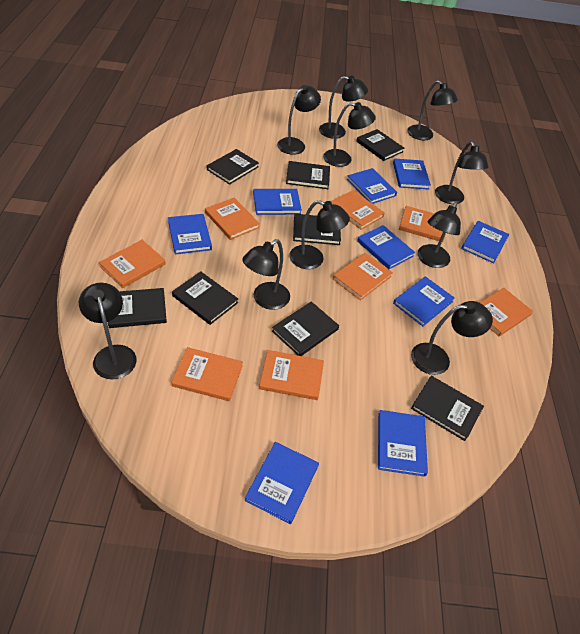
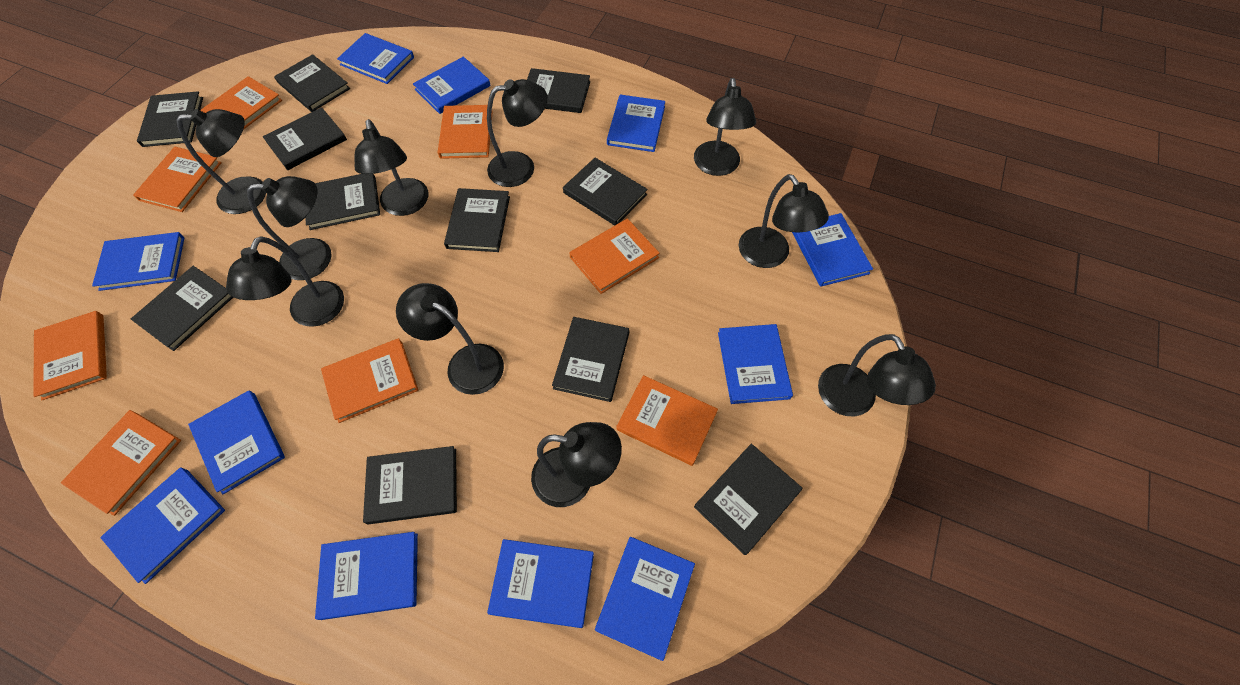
black book: [108,288,167,328] [172,271,238,325] [207,149,259,185] [272,302,339,356] [286,161,330,189] [293,214,341,245] [356,129,404,161] [411,376,484,441] = 8 -> [131,266,233,351] [137,91,203,147] [263,107,347,170] [274,54,350,112] [305,174,380,230] [363,446,457,524] [444,188,510,252] [527,68,590,113] [552,317,629,402] [563,158,648,226] [694,444,802,555] = 11
blue book: [168,214,212,254] [245,442,319,524] [253,189,302,215] [347,168,397,204] [357,225,415,269] [378,410,428,477] [393,158,431,189] [393,276,455,327] [462,221,509,263] = 9 -> [92,232,185,291] [100,467,225,584] [188,391,285,495] [315,532,418,620] [337,33,414,84] [413,57,491,114] [487,539,594,628] [595,537,695,661] [607,95,665,152] [718,324,793,404] [792,213,873,287] = 11

